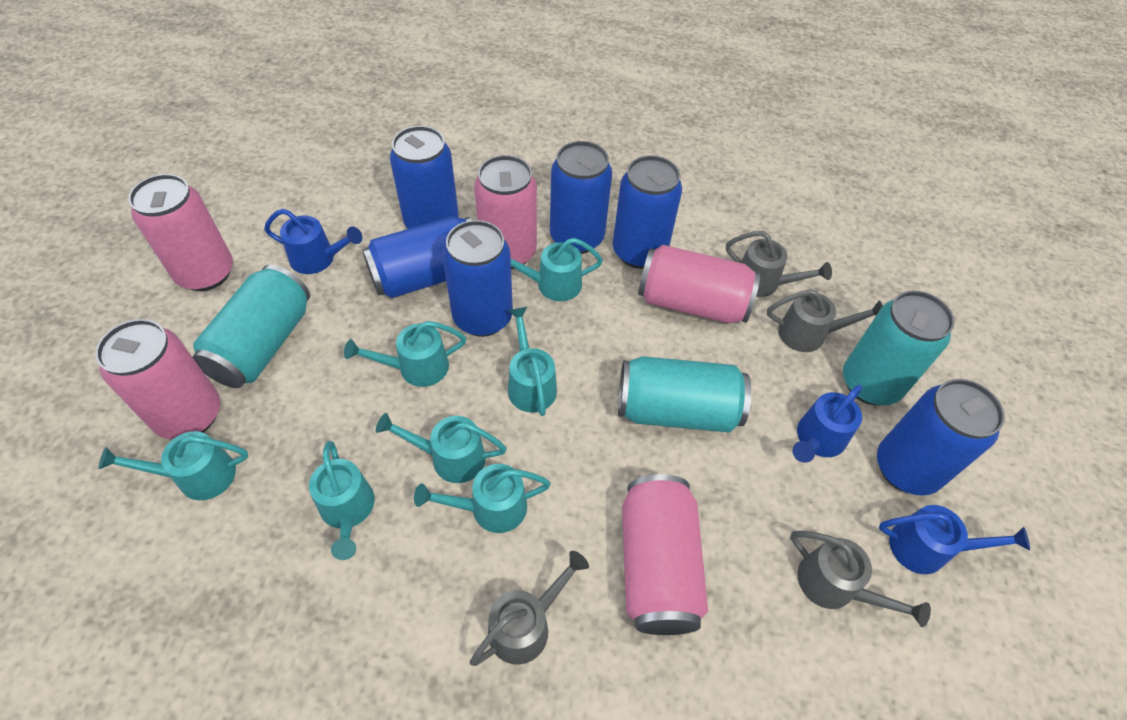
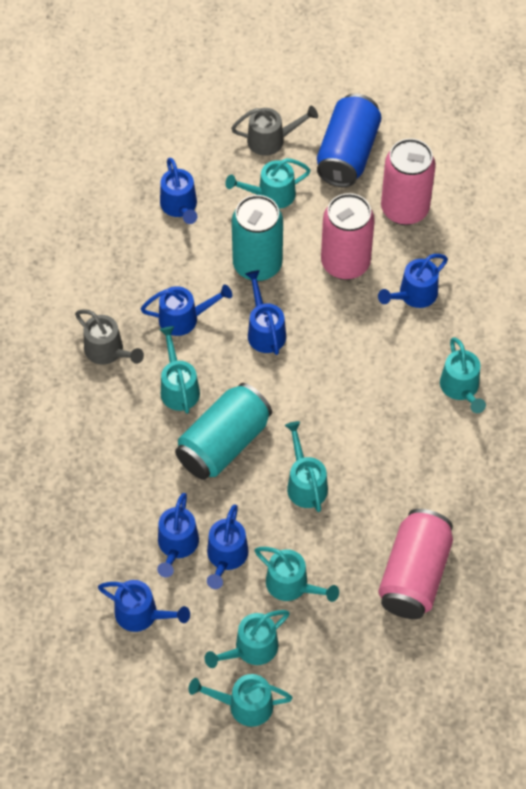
blue can: [362,217,471,298] [390,126,459,229] [442,220,513,337] [550,141,612,254] [613,155,682,269] [877,379,1005,496] = 6 -> [317,93,381,187] = 1
blue watering can: [264,209,362,274] [793,385,862,463] [879,505,1030,574] = 3 -> [98,580,190,632] [140,285,232,336] [157,493,199,578] [160,158,197,224] [207,504,249,589] [245,270,286,355] [378,254,448,308] = 7
grey watering can: [470,551,589,666] [726,231,832,297] [767,289,883,352] [790,531,931,627] = 4 -> [75,309,144,365] [231,106,318,156] = 2
pink can: [95,319,220,440] [128,174,233,291] [474,155,537,269] [622,474,708,635] [638,245,760,323] = 5 -> [321,193,375,280] [378,509,453,619] [381,138,436,225] = 3
turquoise can: [193,265,310,388] [618,356,751,433] [843,291,955,405] = 3 -> [175,383,272,480] [232,195,283,281] = 2

